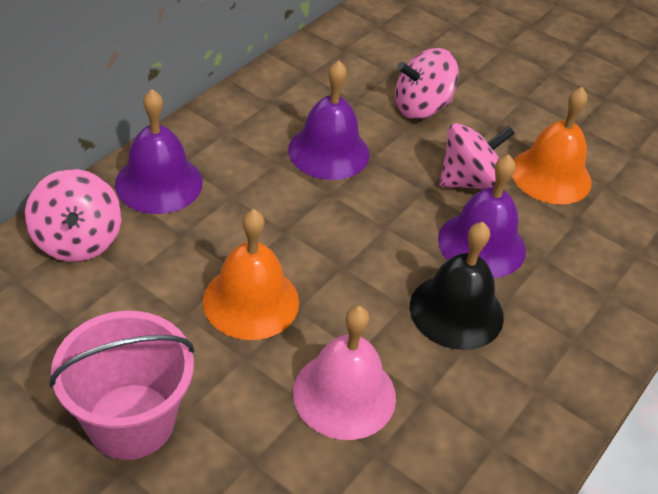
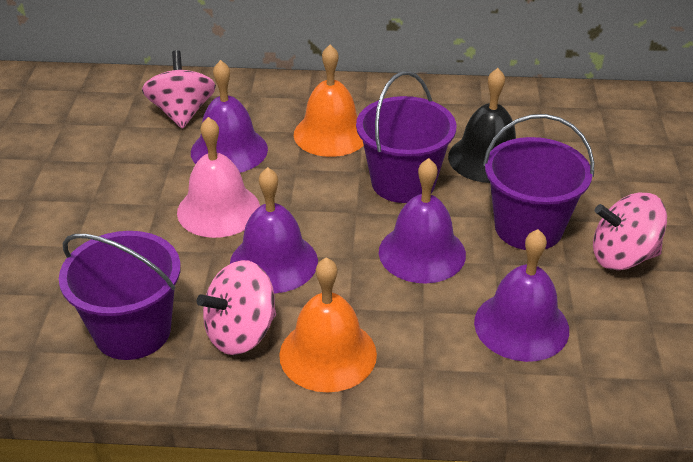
pink bucket: [49,311,194,460] = 1 -> none = 0
purple bell: [115,89,203,214] [288,61,370,180] [438,155,526,278] = 3 -> [191,60,268,173] [230,167,318,293] [379,158,466,284] [474,229,569,362] = 4
purple bucket: none = 0 -> [59,231,181,360] [356,71,456,203] [483,114,594,250] = 3

